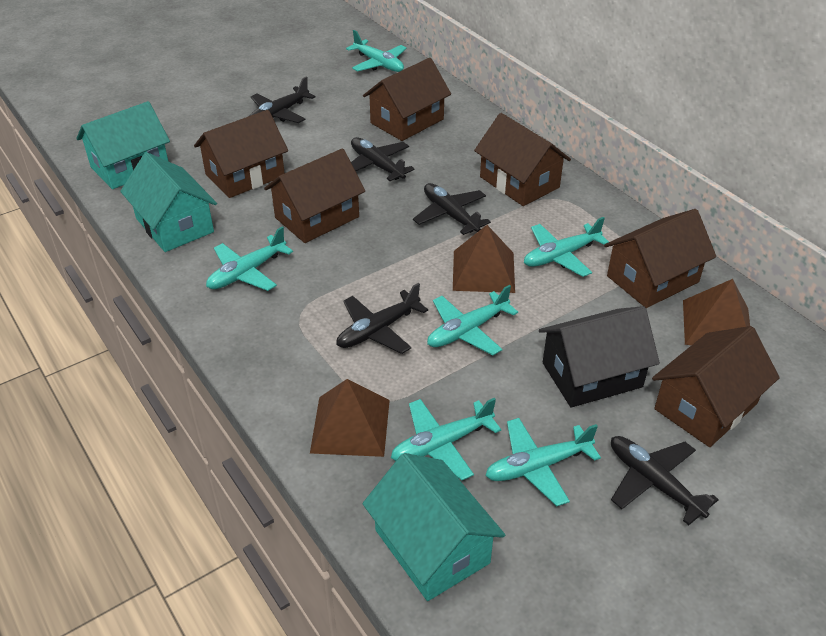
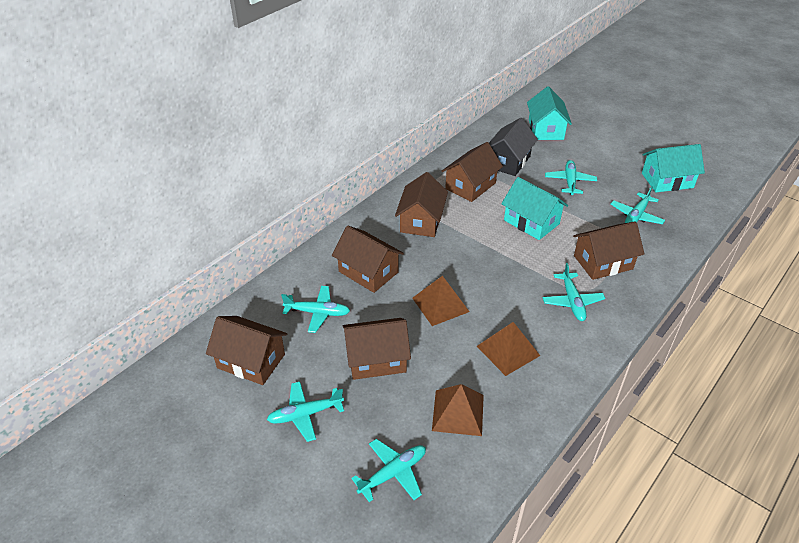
black plane: [250,77,316,123] [336,283,428,354] [351,137,415,181] [413,183,491,235] [611,436,719,525] = 5 -> none = 0

